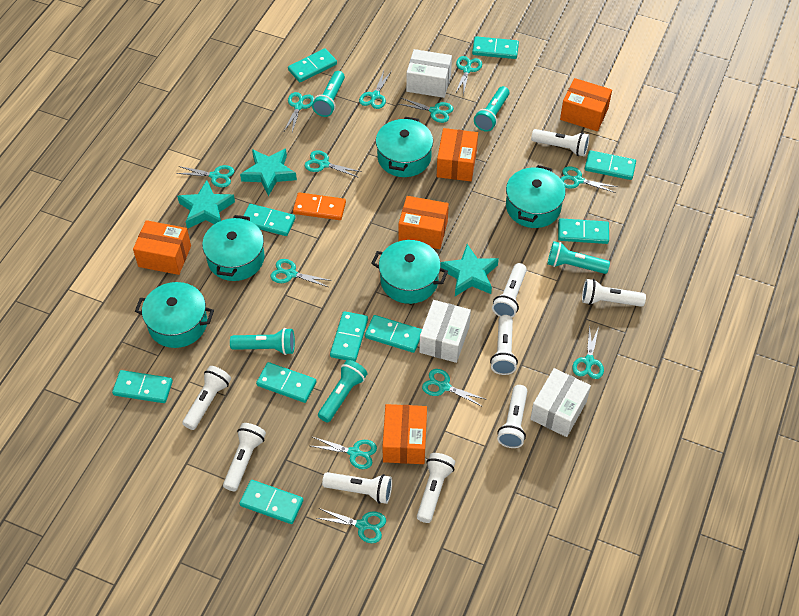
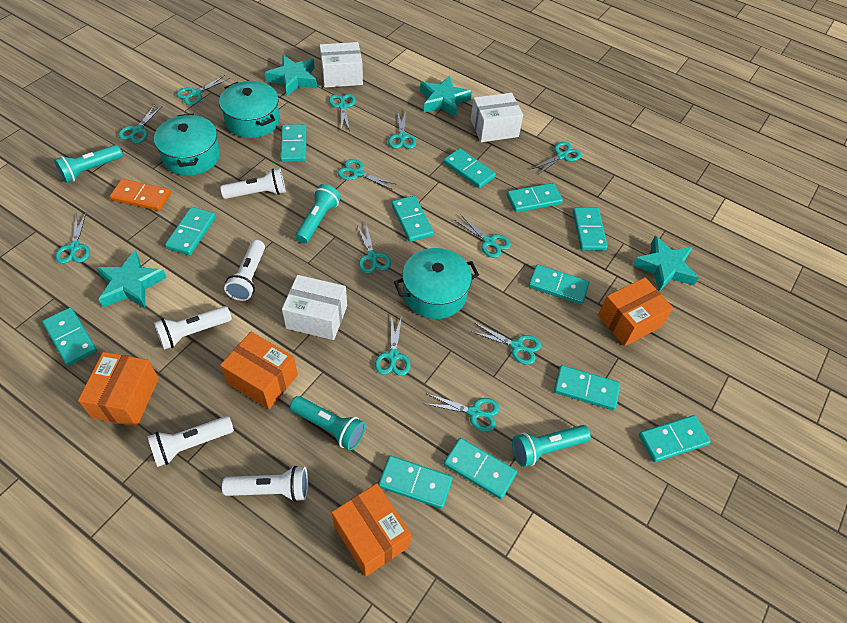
orange box: [133,220,191,275] [382,404,427,464] [398,196,449,249] [437,128,478,181] [560,78,612,131] = 5 -> [78,352,159,426] [220,332,298,409] [331,483,411,576] [598,277,673,346] = 4
turquoise domino: [112,370,173,403] [239,480,303,524] [243,204,295,236] [256,362,316,403] [288,49,337,82] [330,311,368,361] [365,315,422,353] [472,36,519,59] [558,218,609,244] [585,150,636,180] = 10 -> [42,307,97,366] [165,207,216,255] [280,124,306,162] [378,455,453,509] [391,196,434,242] [443,148,496,188] [444,438,517,499] [507,183,563,212] [528,264,589,305] [554,365,620,410] [573,207,608,251] [639,415,711,462] = 12
turquoise flashlight: [230,328,295,355] [312,71,345,117] [318,360,367,422] [474,86,510,132] [547,241,610,274] = 5 -> [54,145,123,183] [290,396,365,450] [295,184,341,243] [512,425,591,467] = 4
turquoise pot: [135,282,214,348] [202,215,265,281] [371,240,448,304] [376,117,433,177] [506,165,566,228] = 5 -> [154,114,220,176] [219,81,280,138] [394,248,479,319] = 3
turquoise star: [177,180,235,229] [240,149,297,196] [440,244,499,296] = 3 -> [96,250,167,308] [265,55,317,96] [420,75,472,118] [633,236,699,291] = 4
white flashlight: [182,366,231,430] [223,423,266,491] [322,472,392,504] [417,453,455,523] [490,315,518,375] [492,263,527,318] [497,385,527,448] [531,129,590,156] [582,279,646,307] = 9 -> [148,416,234,467] [154,306,232,350] [220,168,286,199] [222,466,308,502] [224,240,265,301] = 5

